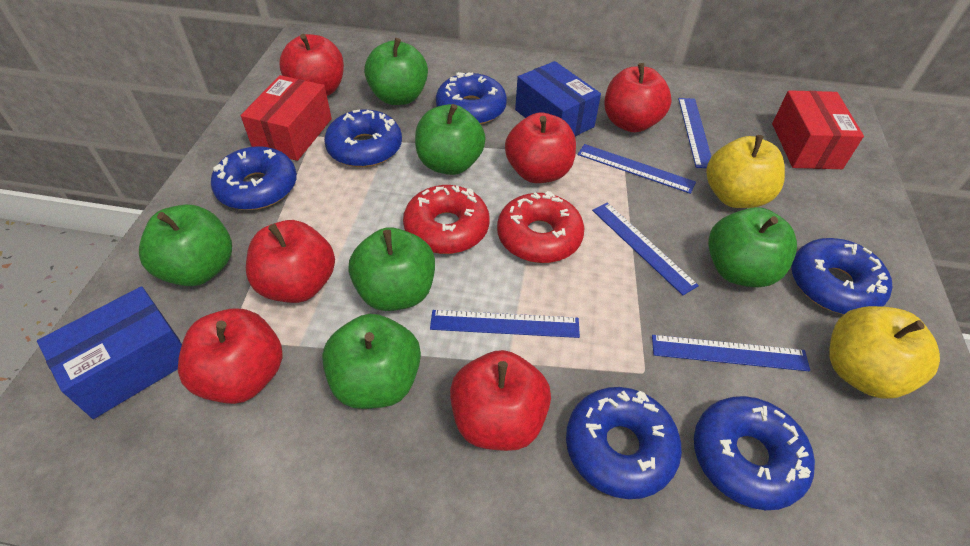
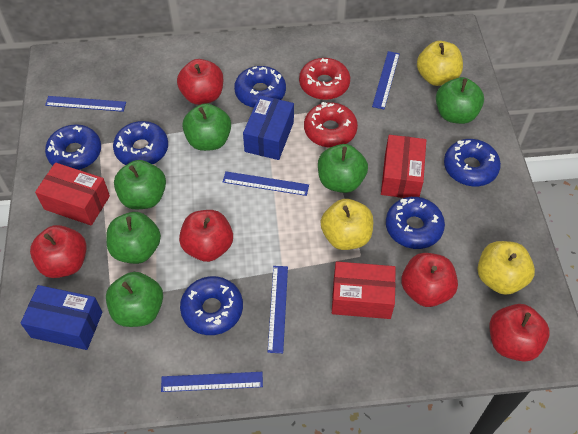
red apple: [178,308,283,404] [246,220,335,303] [279,34,344,96] [450,350,551,451] [505,113,576,183] [605,63,672,132] = 6 -> [30,225,87,278] [177,59,223,105] [179,210,233,262] [401,253,458,307] [490,304,550,362] = 5
red box: [241,75,332,161] [772,90,864,169] = 2 -> [35,162,110,226] [332,261,396,319] [381,135,426,198] = 3
yellow apple: [706,135,785,208] [829,306,940,399] = 2 -> [321,199,373,250] [417,41,463,86] [477,241,535,295] = 3

